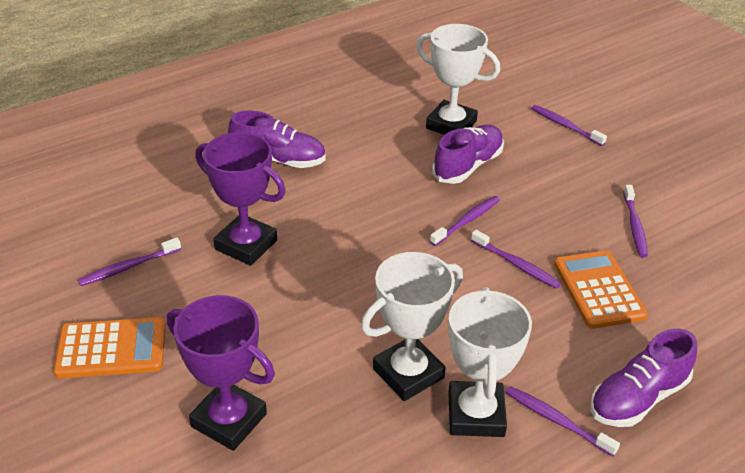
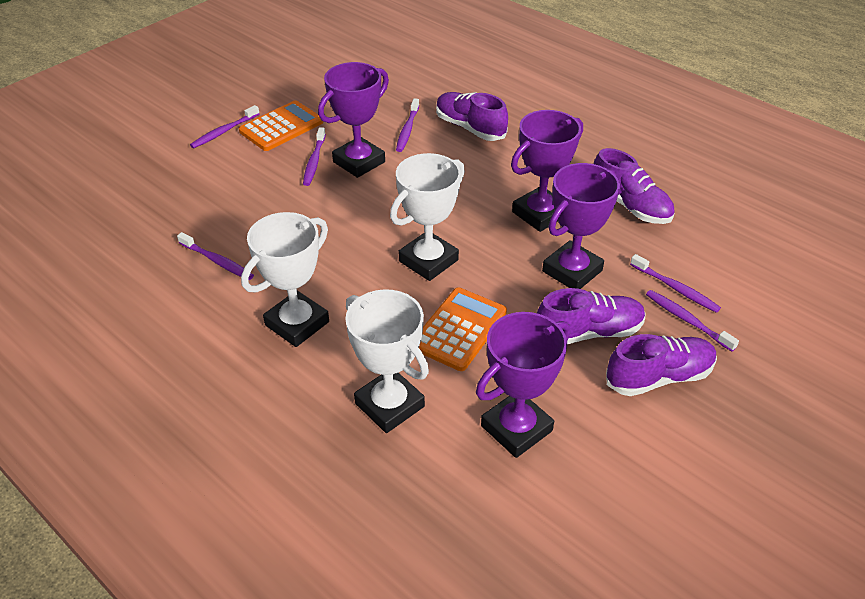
purple shoe: [228,111,326,168] [432,125,504,184] [590,329,697,427] = 3 -> [436,92,508,141] [537,288,646,344] [594,148,675,224] [606,334,717,396] = 4
purple trophy: [167,295,275,451] [195,132,286,266] = 2 -> [318,62,389,178] [476,312,570,458] [511,110,583,232] [542,163,620,289] = 4

